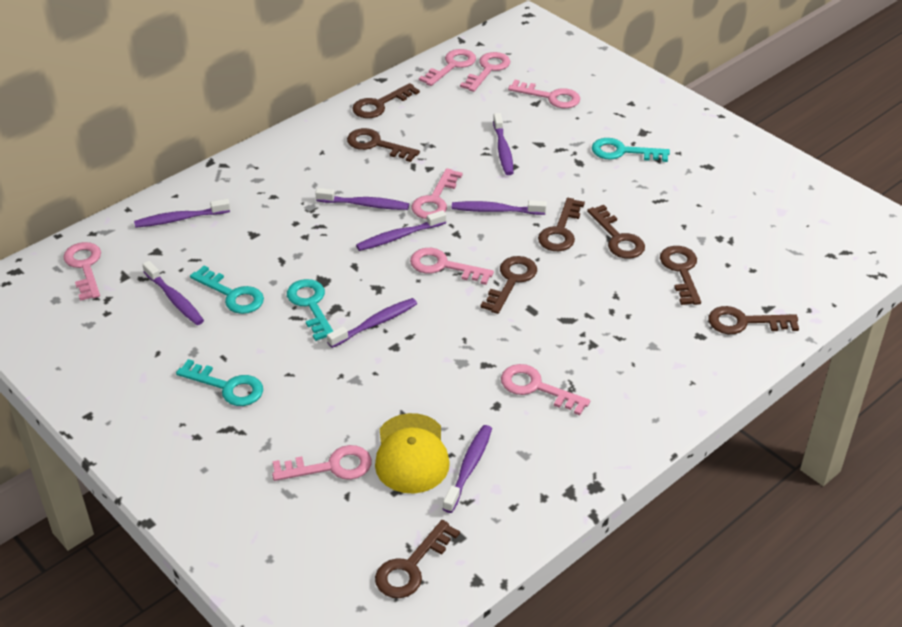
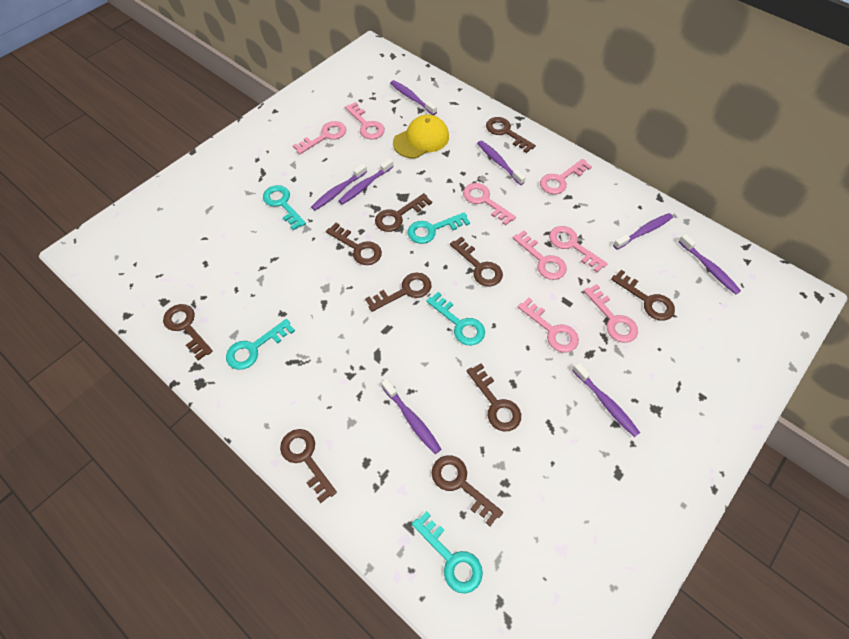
brown key: [347,128,420,162] [352,83,420,118] [375,520,460,598] [480,256,537,314] [538,198,585,251] [587,205,645,259] [660,246,701,305] [709,306,799,334] = 8 -> [163,304,213,361] [280,429,337,503] [326,223,382,265] [365,273,431,312] [375,193,432,232] [432,455,503,526] [450,236,503,287] [467,363,521,431] [486,117,536,153] [611,270,675,321] = 10
turquoise key: [176,359,263,406] [190,266,264,314] [287,279,333,341] [592,138,670,162] = 4 -> [226,319,295,370] [263,185,306,231] [408,212,470,244] [412,511,483,594] [426,292,485,345] = 5

